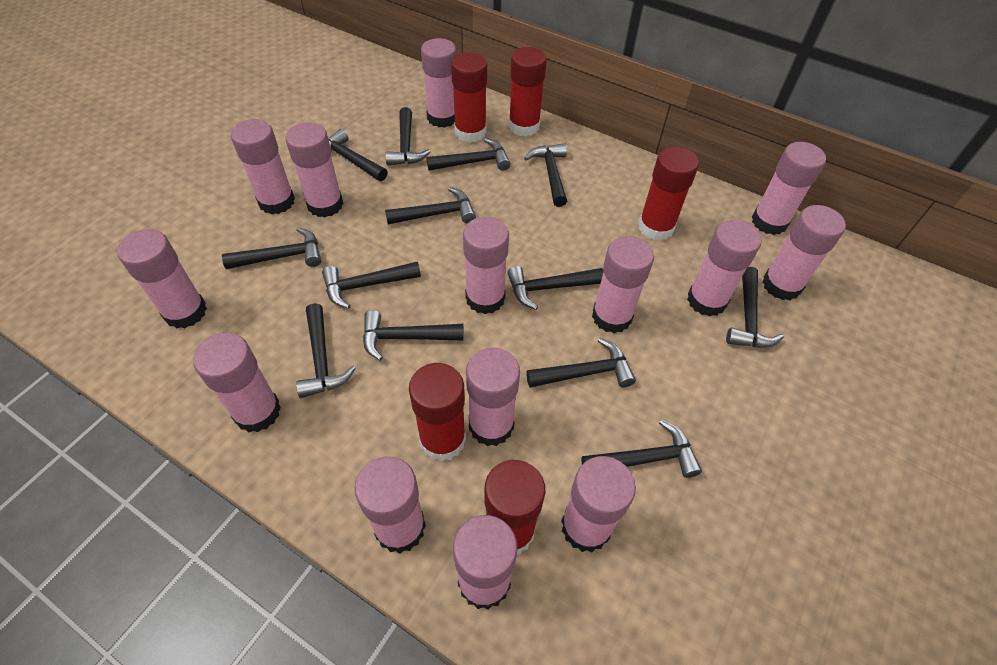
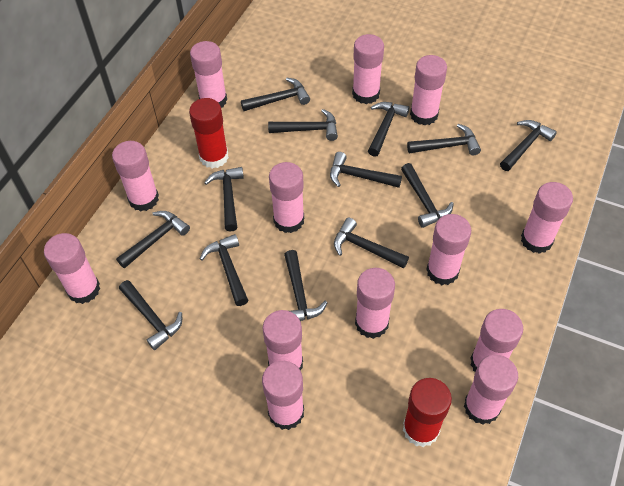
pink glue stick: [117,229,207,329] [193,333,281,432] [231,119,295,214] [285,122,343,217] [354,456,426,553] [421,38,456,128] [453,515,517,610] [463,217,509,314] [466,348,520,446] [561,456,636,552] [592,236,654,333] [687,220,761,317] [752,142,826,235] [762,205,846,300] = 14 -> [44,233,100,304] [112,141,159,212] [190,41,227,108] [262,310,303,370] [262,361,304,430] [269,162,304,233] [352,34,384,104] [355,268,395,339] [410,55,447,126] [426,214,471,285] [464,355,518,425] [470,309,523,372] [521,182,573,254] = 13
red glue stick: [409,363,466,462] [451,52,487,143] [484,460,545,555] [509,47,547,136] [638,146,699,241] = 5 -> [189,98,229,168] [403,378,452,447] = 2

